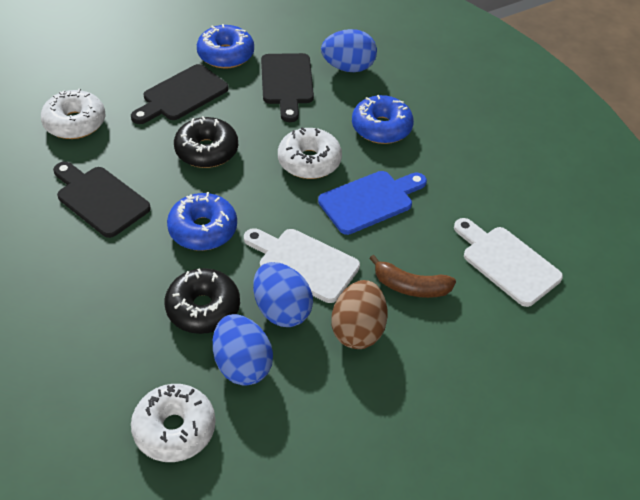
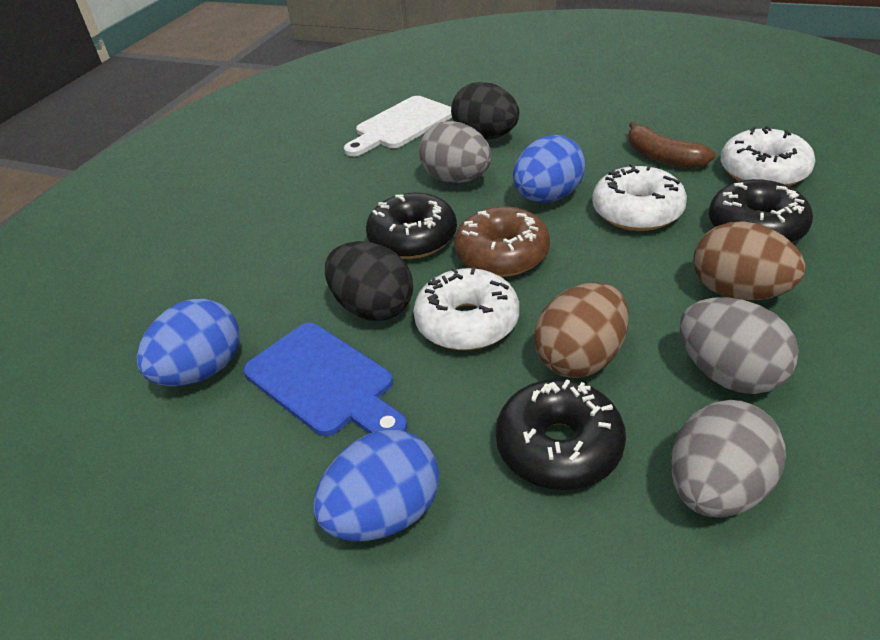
black cutting board: [53,162,151,238] [131,64,228,124] [261,53,314,122] = 3 -> none = 0
black donut: [165,268,240,334] [174,116,238,168] = 2 -> [366,193,457,259] [495,379,626,490] [709,179,813,243] = 3
black egg: none = 0 -> [325,241,413,321] [451,82,519,140] = 2
blue donut: [167,192,237,251] [197,24,254,69] [352,95,414,144] = 3 -> none = 0
brown donut: none = 0 -> [454,206,550,277] = 1
brown egg: [332,280,388,349] = 1 -> [534,282,628,378] [693,221,806,301] = 2
grey egg: none = 0 -> [419,121,492,183] [671,400,786,517] [680,297,799,394] = 3
white cutting board: [244,228,360,303] [454,218,563,307] = 2 -> [344,96,452,156] = 1

